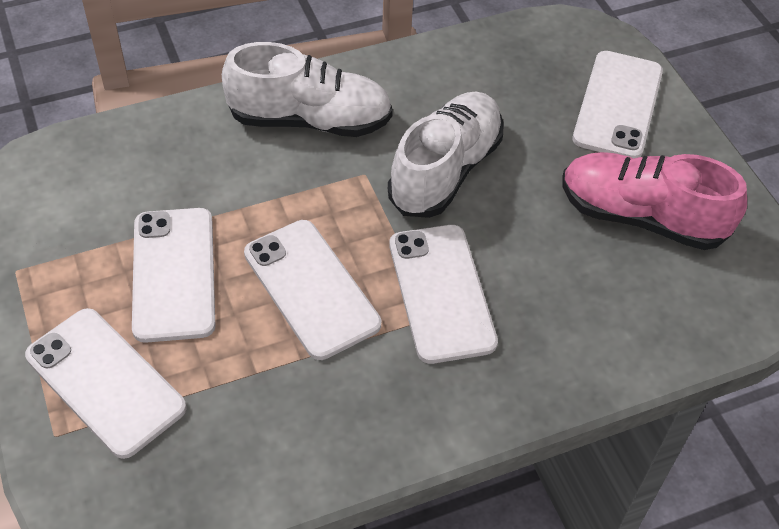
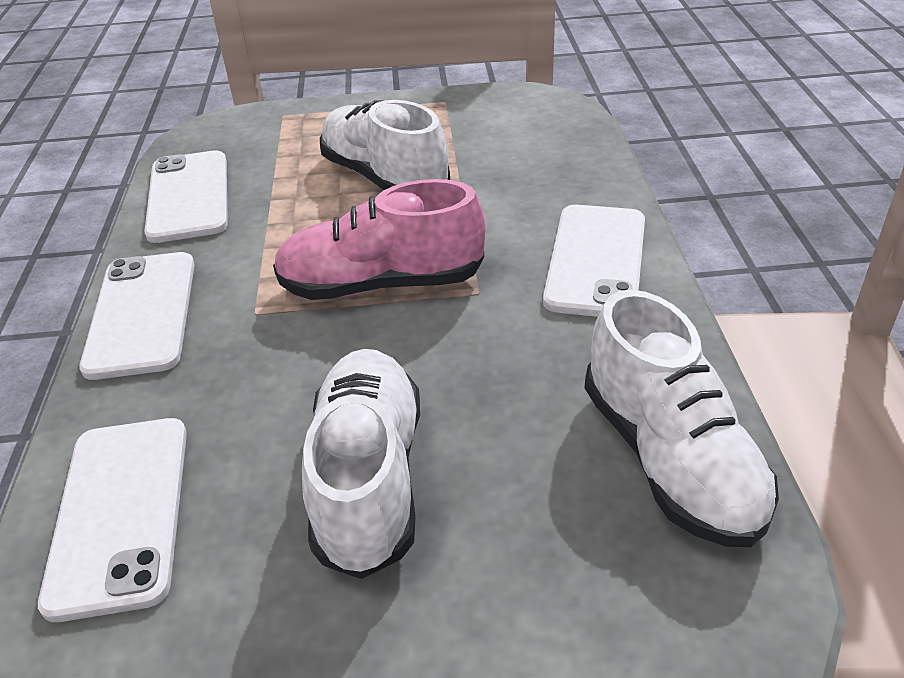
white phone: [25,308,186,459] [132,208,215,343] [244,220,381,360] [389,225,498,364] [573,51,663,158] = 5 -> [38,418,187,622] [79,252,195,380] [144,150,228,243] [543,205,645,317] = 4
white shoe: [222,42,393,137] [388,91,503,218] = 2 -> [302,349,420,579] [320,100,450,190] [585,290,779,547] = 3

